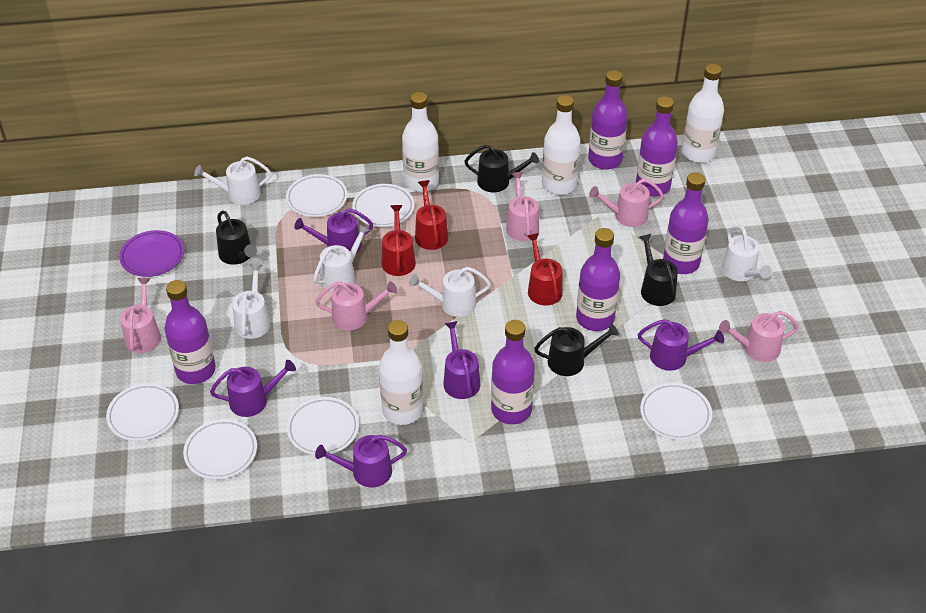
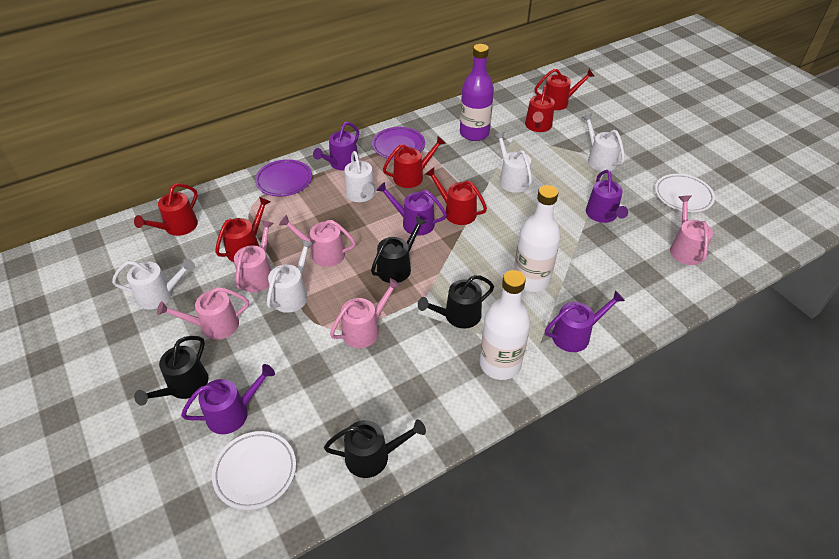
purple bottle: [164,280,216,384] [491,320,535,424] [576,228,620,331] [588,70,628,170] [636,97,678,197] [663,172,709,274] = 6 -> [460,44,494,141] = 1
purple plate: [119,230,184,277] = 1 -> [255,159,312,197] [372,127,425,160] = 2
red watering can: [382,205,416,276] [415,180,448,250] [527,233,563,306] = 3 -> [134,183,198,236] [215,197,270,262] [383,136,446,188] [425,167,487,225] [525,85,555,132] [535,69,595,110] = 6
white bottle: [379,320,423,425] [402,92,439,192] [542,95,581,195] [682,64,724,163] = 4 -> [480,270,530,380] [514,185,561,292] = 2
white plate: [106,383,179,441] [183,419,257,480] [286,174,348,217] [287,397,359,455] [352,184,414,227] [640,383,712,440] = 6 -> [212,431,296,510] [655,174,715,212] = 2

